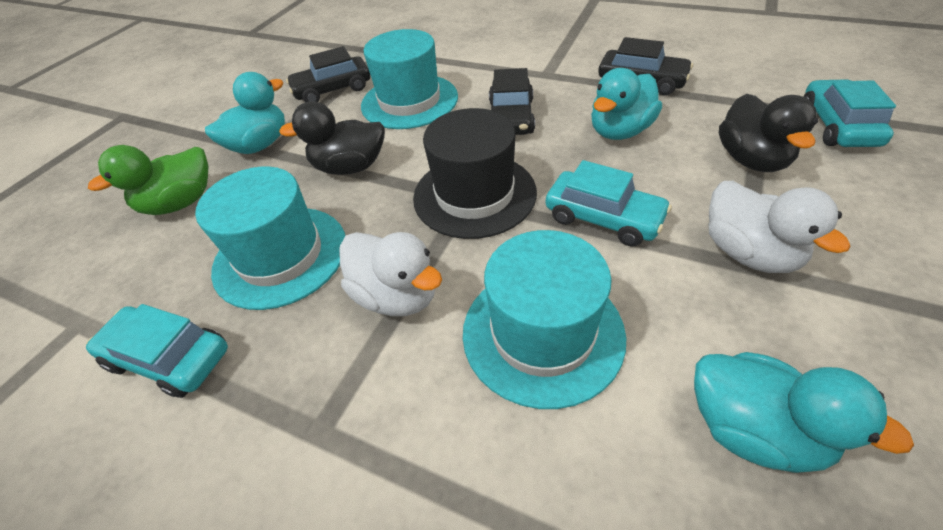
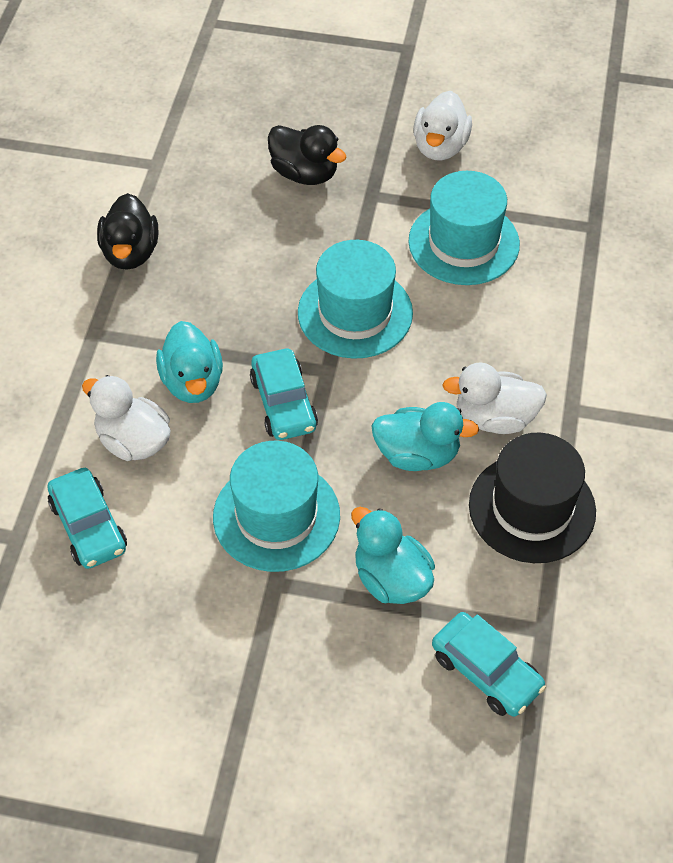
black car: [286,46,370,102] [489,68,535,135] [598,37,693,95] = 3 -> none = 0
green duck: [88,145,209,215] = 1 -> none = 0
white duck: [339,232,442,316] [708,181,850,273] = 2 -> [82,375,171,461] [413,91,472,160] [442,363,547,434] = 3

